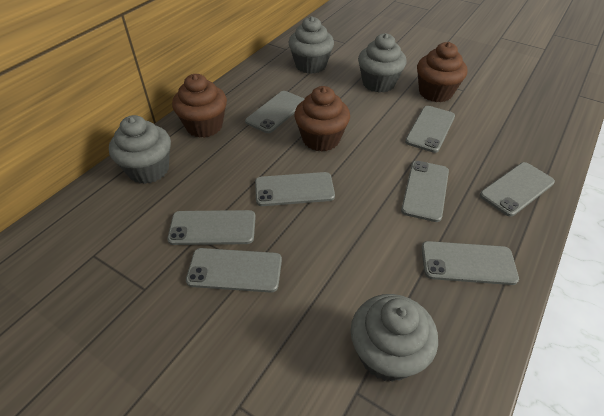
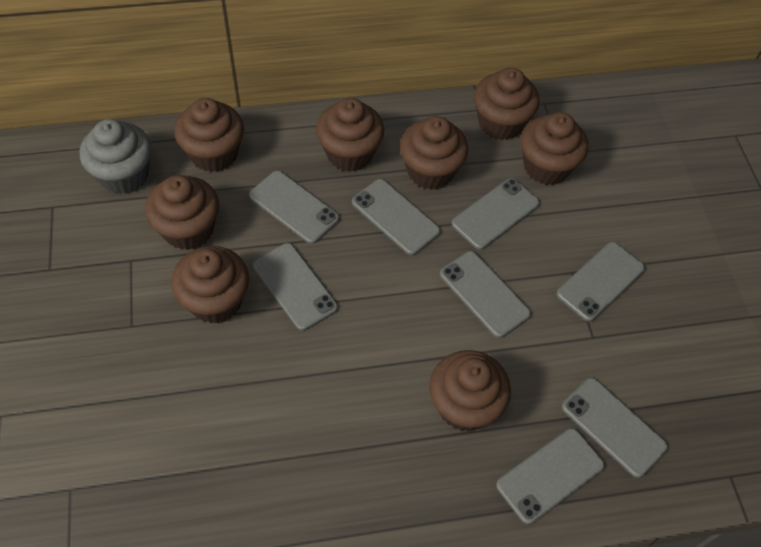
brown cupcake: [172,74,227,138] [294,86,350,152] [417,42,467,102] = 3 -> [145,175,219,250] [171,246,249,323] [174,98,244,172] [316,98,384,172] [400,116,468,190] [429,350,511,431] [474,68,540,140] [521,112,588,185] = 8
grey cupcake: [109,115,171,184] [288,16,334,74] [351,294,438,382] [358,33,407,93] = 4 -> [80,119,152,194] = 1

